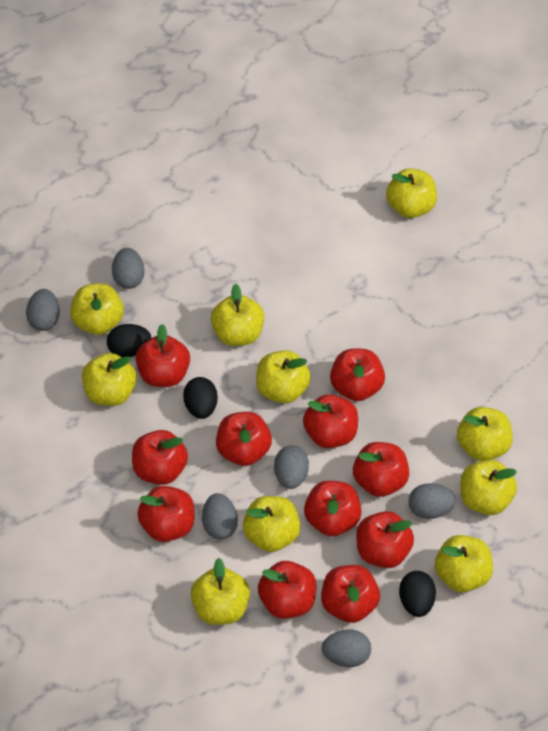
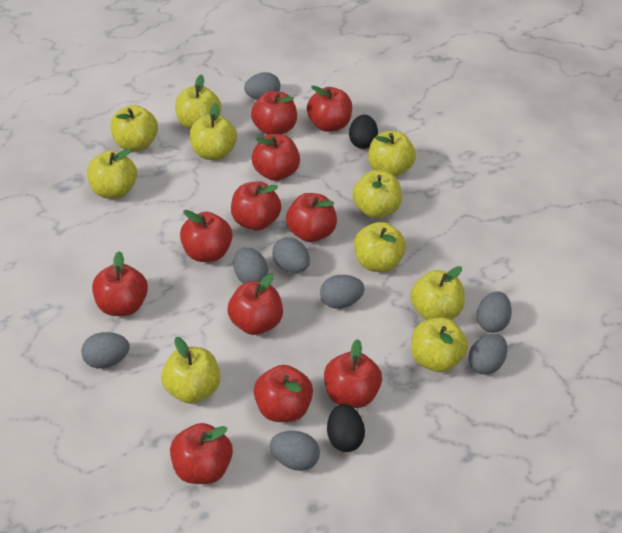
black egg: [107,324,151,357] [183,377,218,419] [399,571,436,617] = 3 -> [327,404,365,452] [349,115,378,149] = 2
grey egg: [26,289,60,331] [112,248,145,289] [202,493,238,540] [274,446,309,489] [322,629,371,667] [408,483,456,519] = 6 -> [81,332,130,368] [233,247,268,284] [244,72,280,100] [270,431,320,471] [272,237,310,273] [320,275,364,309] [468,334,508,375] [477,291,512,333] = 8

